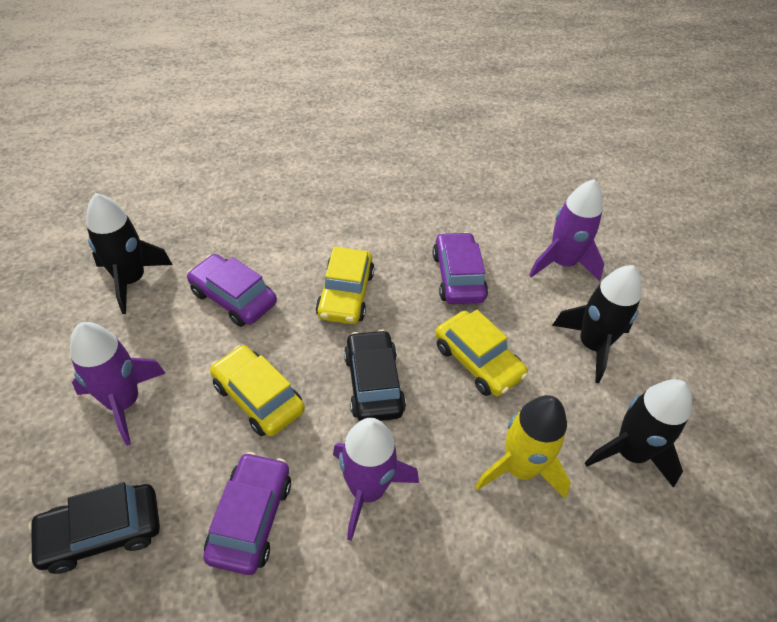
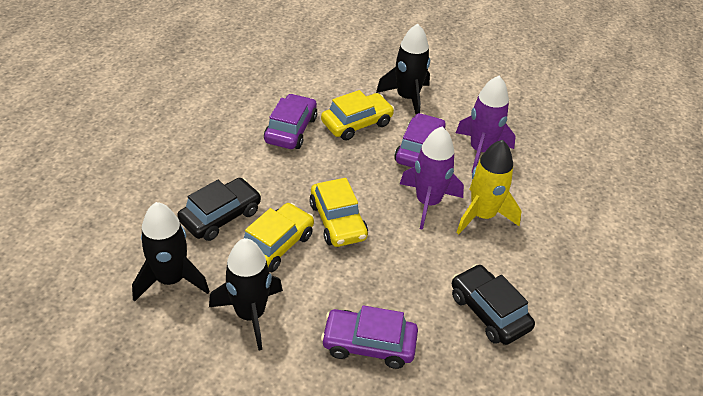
purple rocket: [70,322,165,446] [333,418,419,541] [529,179,604,281] = 3 -> [400,126,464,230] [456,76,516,173] = 2

